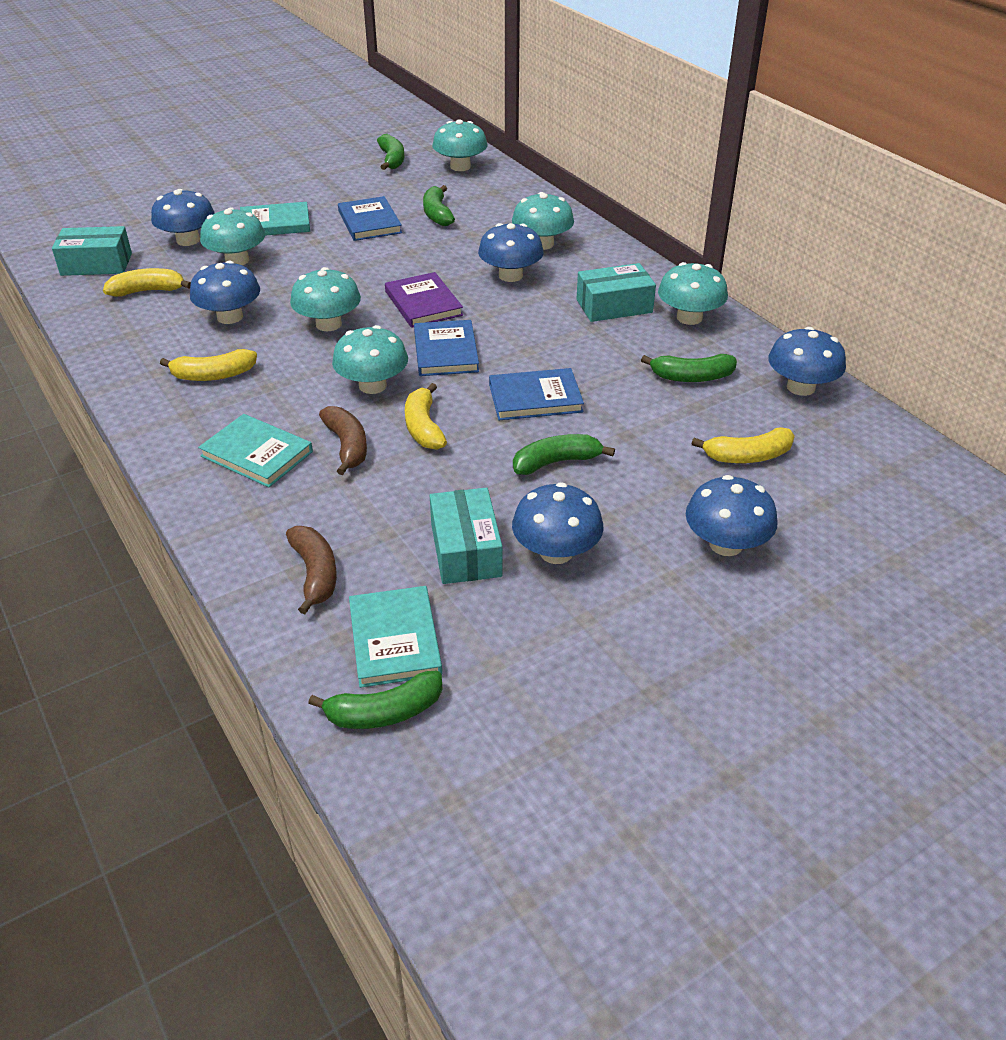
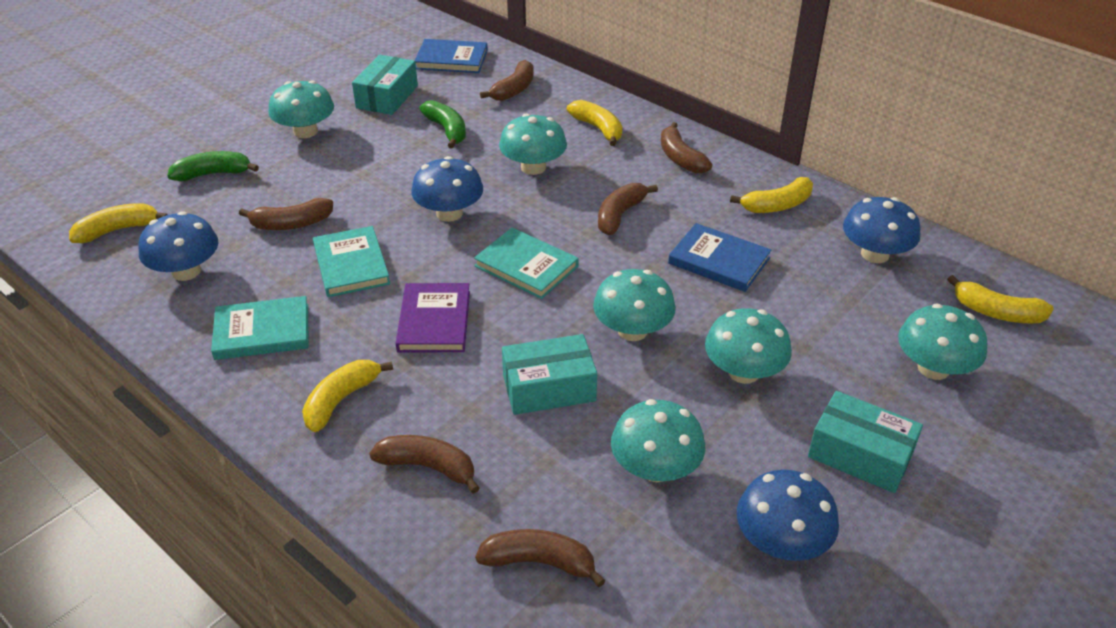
blue book: [338,196,402,241] [414,320,479,376] [489,368,584,420] = 3 -> [414,39,488,73] [668,223,771,292] = 2
blue mushroom: [151,189,215,246] [190,261,260,324] [478,223,544,282] [512,482,604,564] [686,475,778,556] [768,327,846,396] = 6 -> [138,211,219,281] [411,156,483,222] [737,470,839,561] [843,197,921,263] = 4
brown banana: [286,526,337,614] [319,406,367,475] = 2 -> [239,198,333,230] [369,435,479,494] [475,529,605,587] [480,60,534,101] [598,183,658,235] [661,122,712,173] = 6
green banana: [308,671,443,729] [377,134,404,170] [423,185,455,226] [513,434,615,475] [641,354,737,382] = 5 -> [167,151,259,181] [419,100,466,149] = 2
yellow banana: [103,268,191,297] [160,349,257,381] [405,383,447,450] [692,427,795,463] = 4 -> [69,203,168,243] [302,360,393,432] [567,100,622,146] [730,177,813,213] [947,275,1054,323] = 5

